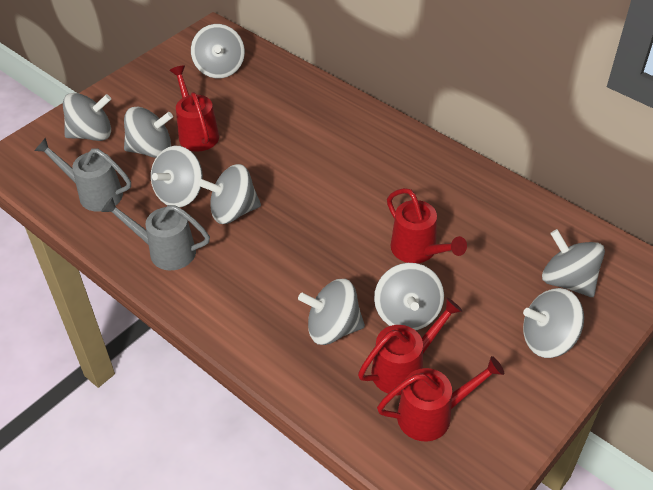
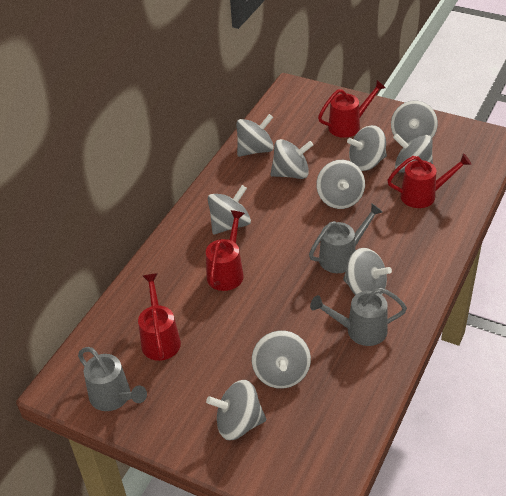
grey spinning top: [63,93,111,141] [124,107,173,158] [151,146,203,208] [191,24,245,78] [199,164,261,224] [298,279,365,345] [374,263,444,330] [523,288,584,358] [542,229,605,297] = 9 -> [206,380,266,440] [208,185,251,235] [236,114,274,157] [252,331,311,389] [270,139,313,179] [316,160,365,209] [343,248,392,295] [347,125,387,171] [391,100,438,143] [393,134,433,172] = 10
grey watering can: [34,138,131,211] [101,197,210,270] = 2 -> [78,347,147,411] [309,204,383,273] [310,288,407,346] = 3

